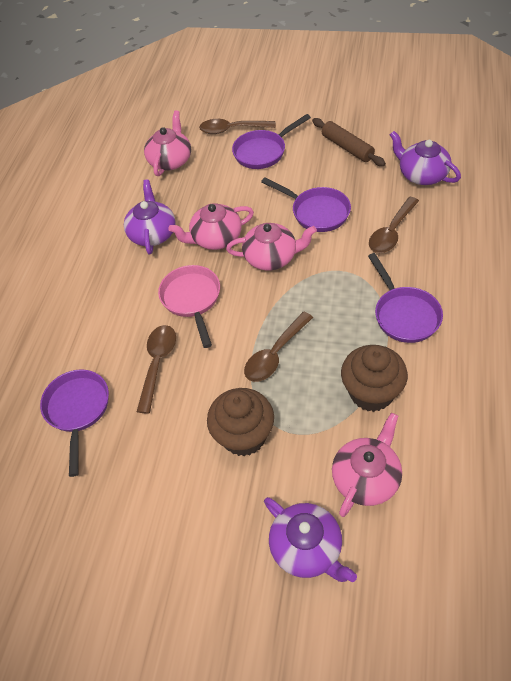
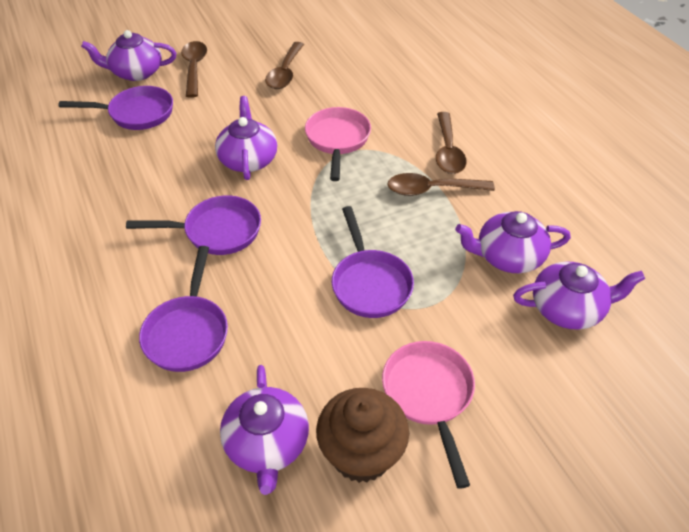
brown cupcake: [207,388,274,456] [341,345,408,412] = 2 -> [316,388,409,483] = 1
brown rolling pin: [312,118,386,166] = 1 -> none = 0
pink pan: [158,265,220,348] = 1 -> [305,107,371,181] [382,341,475,489] = 2
pink teapot: [144,110,191,176] [168,203,254,250] [226,223,317,271] [332,413,402,517] = 4 -> none = 0
purple teapot: [124,180,176,255] [264,497,357,582] [390,131,461,185] = 3 -> [81,30,176,81] [215,96,277,180] [220,365,309,495] [455,211,571,273] [513,262,645,329] = 5

